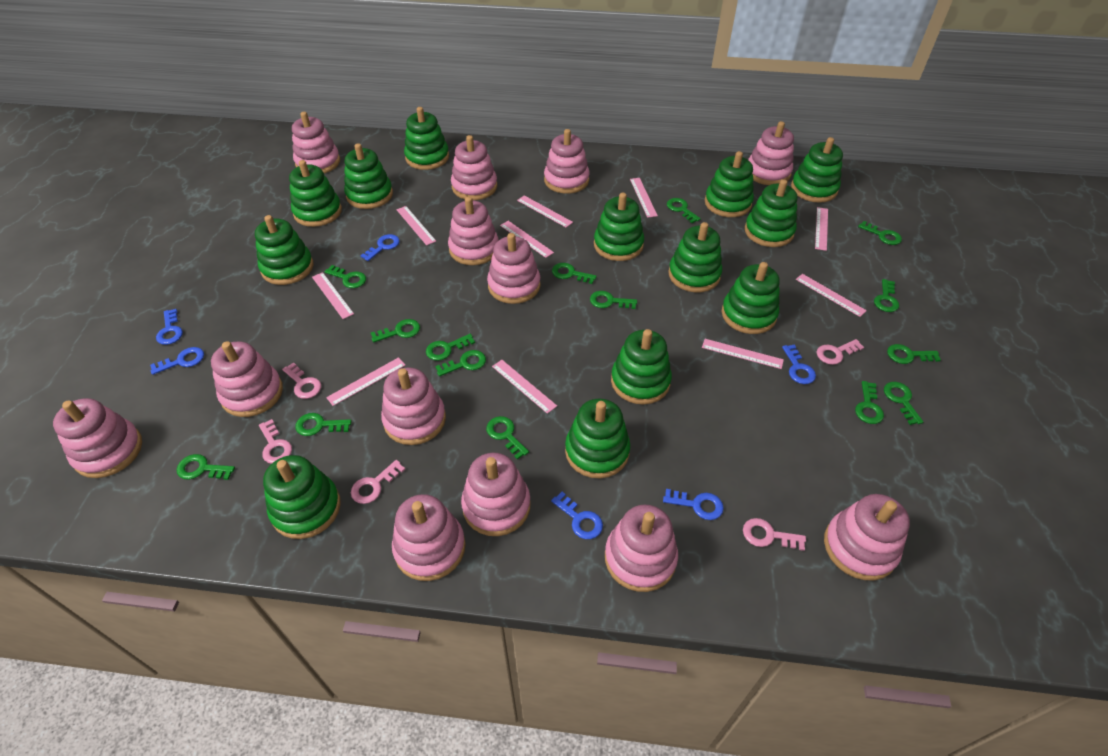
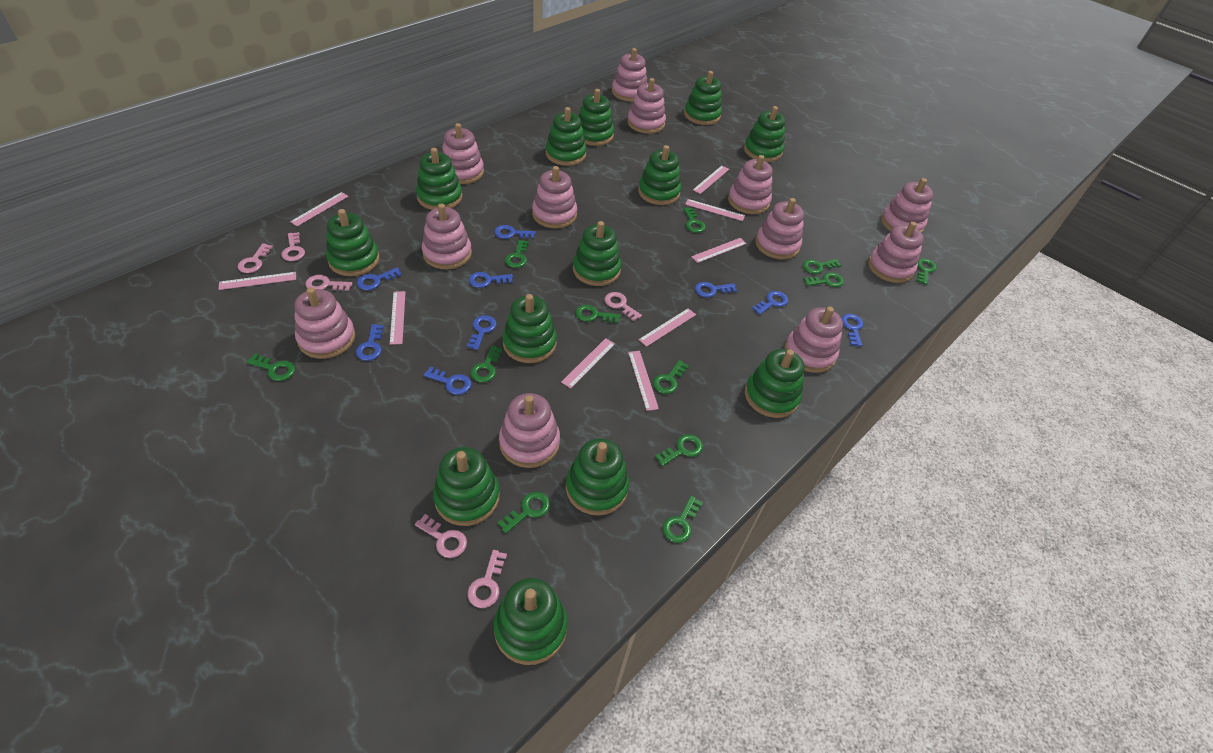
blue key: [150,347,204,375] [156,309,183,345] [360,234,400,261] [551,492,603,539] [663,489,724,520] [782,344,816,384] = 6 -> [356,324,384,361] [357,267,402,290] [424,367,472,395] [467,315,497,350] [469,272,513,288] [494,225,536,239] [695,282,737,298] [752,291,788,315] [841,314,863,347] = 9
green key: [177,454,235,480] [296,413,352,436] [324,265,366,288] [371,319,420,343] [426,334,475,361] [435,350,486,376] [486,416,529,459] [552,263,597,284] [590,291,637,309] [667,198,701,223] [855,381,884,424] [858,221,902,245] [874,279,899,312] [884,382,923,425] [887,344,941,364] = 15 -> [247,353,295,381] [470,345,503,382] [497,492,550,533] [505,240,529,268] [576,305,620,323] [653,360,689,394] [655,434,703,466] [663,496,703,543] [684,208,706,233] [803,259,841,274] [804,272,844,287] [917,258,937,285] = 12
pink key: [259,419,292,464] [282,363,321,399] [351,460,405,504] [743,518,806,551] [816,339,864,365] = 5 -> [238,243,273,273] [281,232,305,261] [305,275,353,291] [415,514,467,558] [467,550,507,608] [604,292,642,321] = 6
pink ruler: [312,272,354,319] [326,357,405,406] [396,206,436,245] [492,360,557,414] [500,221,554,258] [517,195,573,227] [630,178,658,218] [702,339,784,369] [796,274,867,317] [815,207,828,251] = 10 -> [219,272,296,290] [290,192,349,226] [390,291,405,345] [561,338,615,388] [628,351,659,411] [639,308,696,347] [685,199,745,221] [691,238,747,263] [693,166,729,194] = 9
pink stacking toy: [53,398,142,478] [211,341,283,417] [292,112,340,173] [381,367,446,445] [392,494,465,581] [448,197,499,265] [451,135,497,200] [461,453,531,536] [487,233,541,304] [544,129,590,194] [605,505,678,592] [748,121,794,185] [824,494,910,580] = 13 -> [294,287,355,359] [422,203,472,269] [442,123,484,184] [499,393,560,468] [532,166,577,228] [612,48,647,102] [627,78,666,134] [728,155,773,214] [755,198,804,259] [785,306,843,373] [868,222,924,283] [881,178,933,233] = 12

